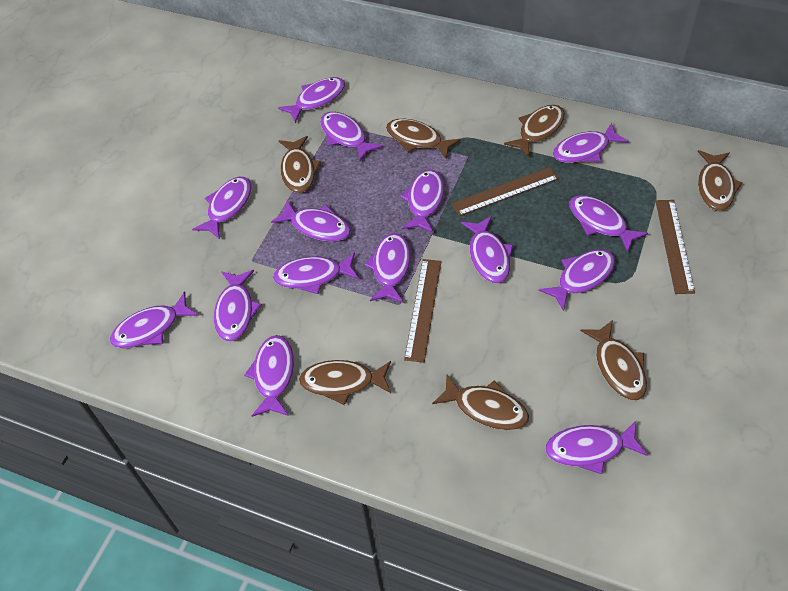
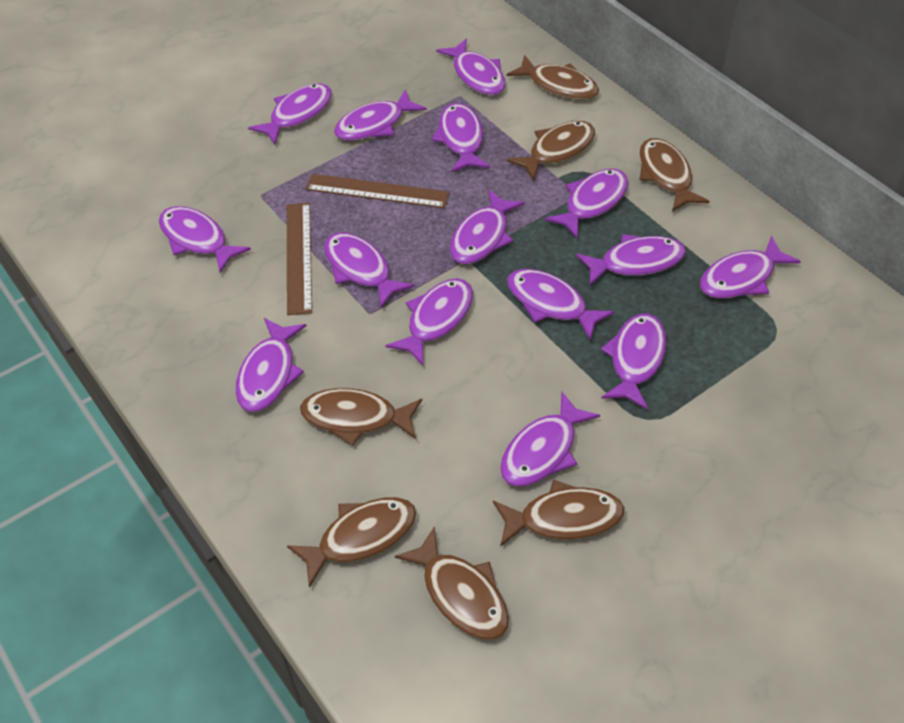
brown ruler: [404,259,441,363] [451,167,559,216] [656,200,695,294] = 3 -> [287,203,312,315] [306,174,450,208] = 2

